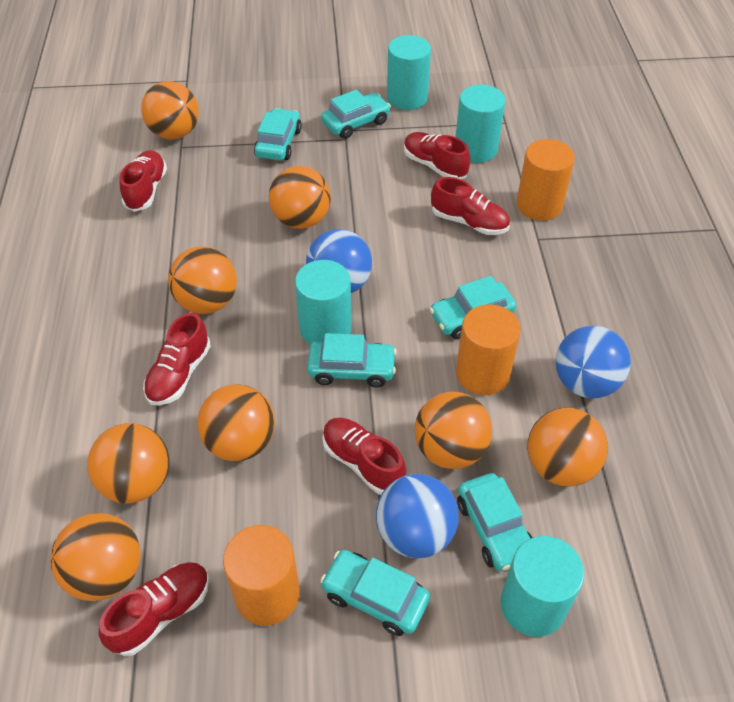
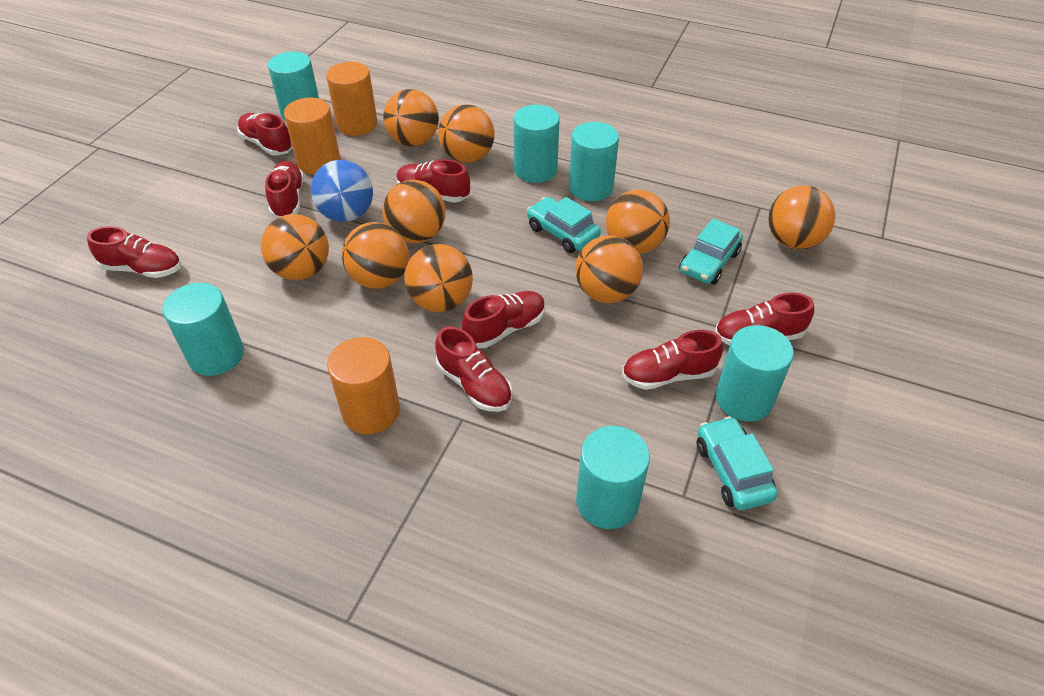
blue ball: [306,229,372,293] [376,474,459,558] [555,326,631,398] = 3 -> [311,160,373,222] = 1
orange ball: [51,513,141,601] [87,423,169,503] [141,81,199,139] [168,246,237,314] [197,384,275,461] [269,166,331,229] [415,392,492,469] [528,408,608,487] = 8 -> [261,214,329,280] [341,222,409,289] [382,180,446,243] [383,89,439,146] [404,244,473,312] [438,104,495,163] [575,235,643,303] [606,190,670,254] [768,185,835,249] = 9
red shoe: [98,562,210,656] [120,150,167,212] [143,313,211,405] [323,418,406,495] [404,132,470,179] [431,177,510,235] = 6 -> [87,226,181,278] [237,113,293,156] [265,161,304,218] [396,159,470,203] [435,326,512,412] [462,291,546,348] [622,330,723,390] [715,293,814,345] = 8
turquoise car: [254,108,302,160] [307,333,397,388] [320,550,430,636] [321,90,391,139] [430,276,516,339] [457,473,533,571] = 6 -> [527,197,601,253] [679,219,743,284] [696,416,778,510] = 3
turquoise cylinder: [295,260,352,345] [387,35,431,110] [456,85,506,163] [501,536,584,637] = 4 -> [162,283,244,376] [268,52,319,122] [514,105,560,183] [569,122,619,201] [576,426,650,529] [716,325,794,422] = 6

